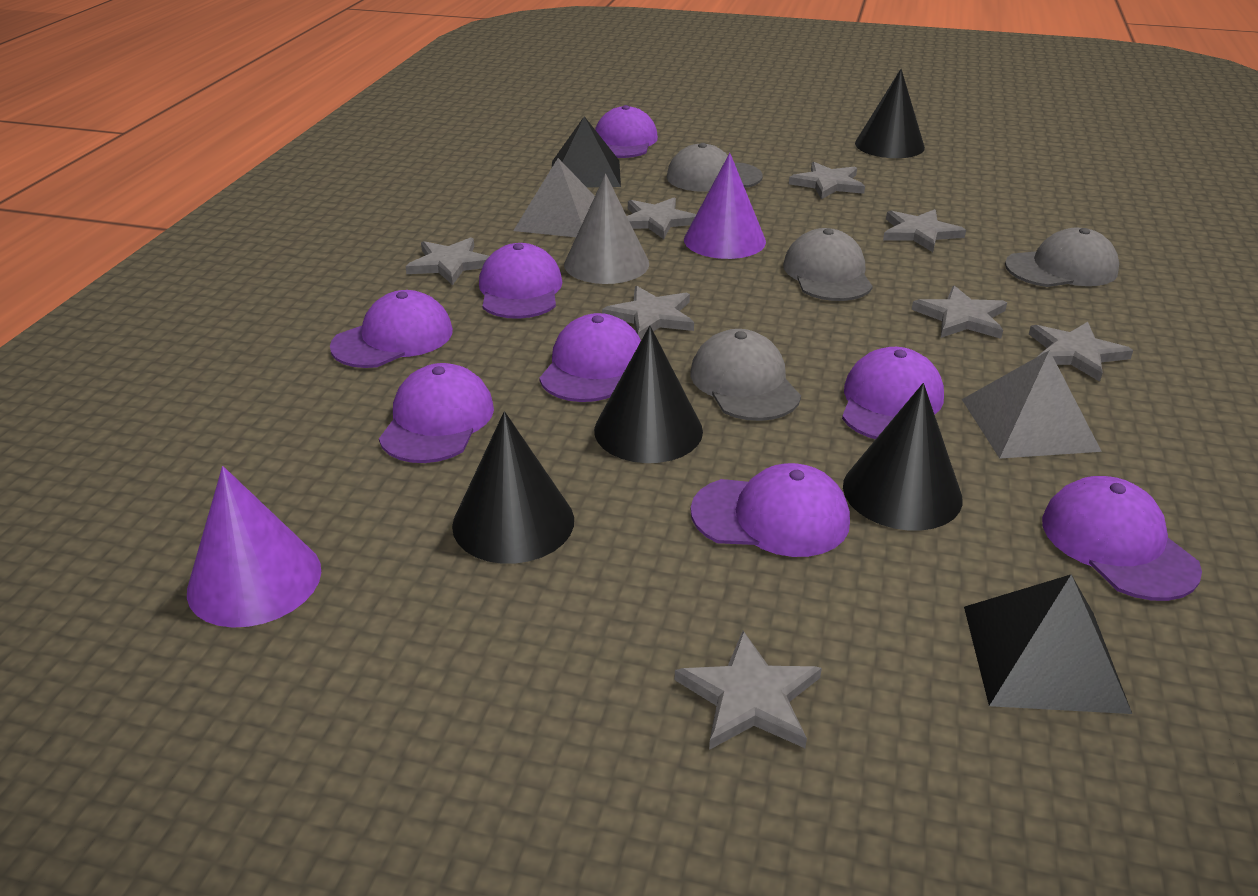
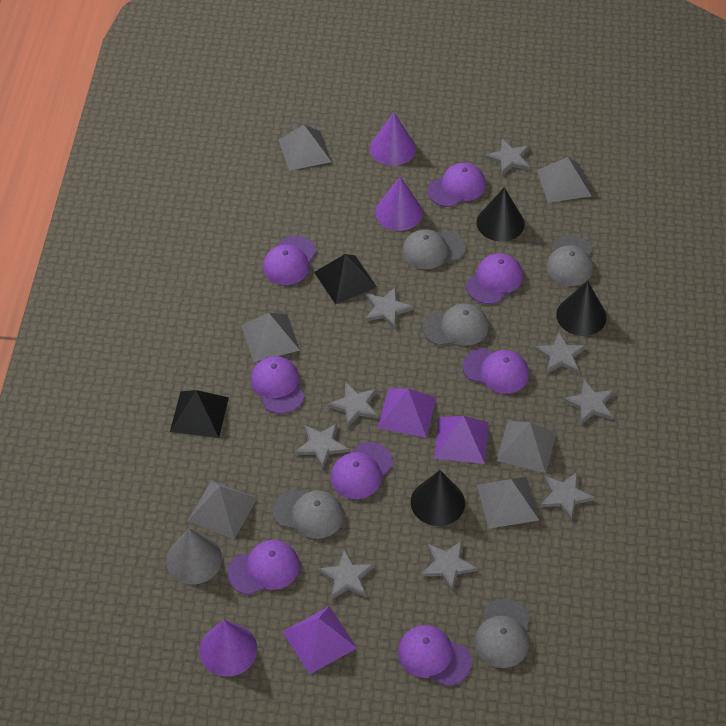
black cone: [452,411,574,564] [594,326,703,463] [843,383,963,531] [855,69,925,158] = 4 -> [411,470,465,526] [476,187,524,241] [556,281,607,336] = 3
grey cap: [667,143,763,192] [690,329,801,421] [783,228,873,301] [1005,228,1119,287] = 4 -> [273,489,344,539] [402,229,466,269] [423,303,489,346] [474,599,530,668] [547,236,593,286] = 5
grey pyramid: [513,158,595,237] [962,350,1102,458] = 2 -> [188,480,257,539] [241,313,300,362] [279,125,332,171] [477,477,539,529] [496,421,557,473] [537,157,591,203] = 6
grey star: [405,237,489,285] [602,286,694,340] [627,198,696,239] [675,631,822,750] [789,162,865,199] [883,209,966,252] [912,285,1007,339] [1029,322,1133,382] = 8 -> [295,423,349,469] [318,549,374,600] [327,382,379,428] [365,287,414,329] [421,541,478,591] [485,139,530,176] [534,332,586,374] [540,472,595,521] [563,379,615,425] = 9
purple cone: [187,466,321,628] [684,153,766,259] = 2 -> [199,620,257,677] [370,112,416,166] [375,177,423,231] = 3
purple pyramid: none = 0 -> [282,606,357,674] [378,388,436,438] [434,416,489,464] = 3

